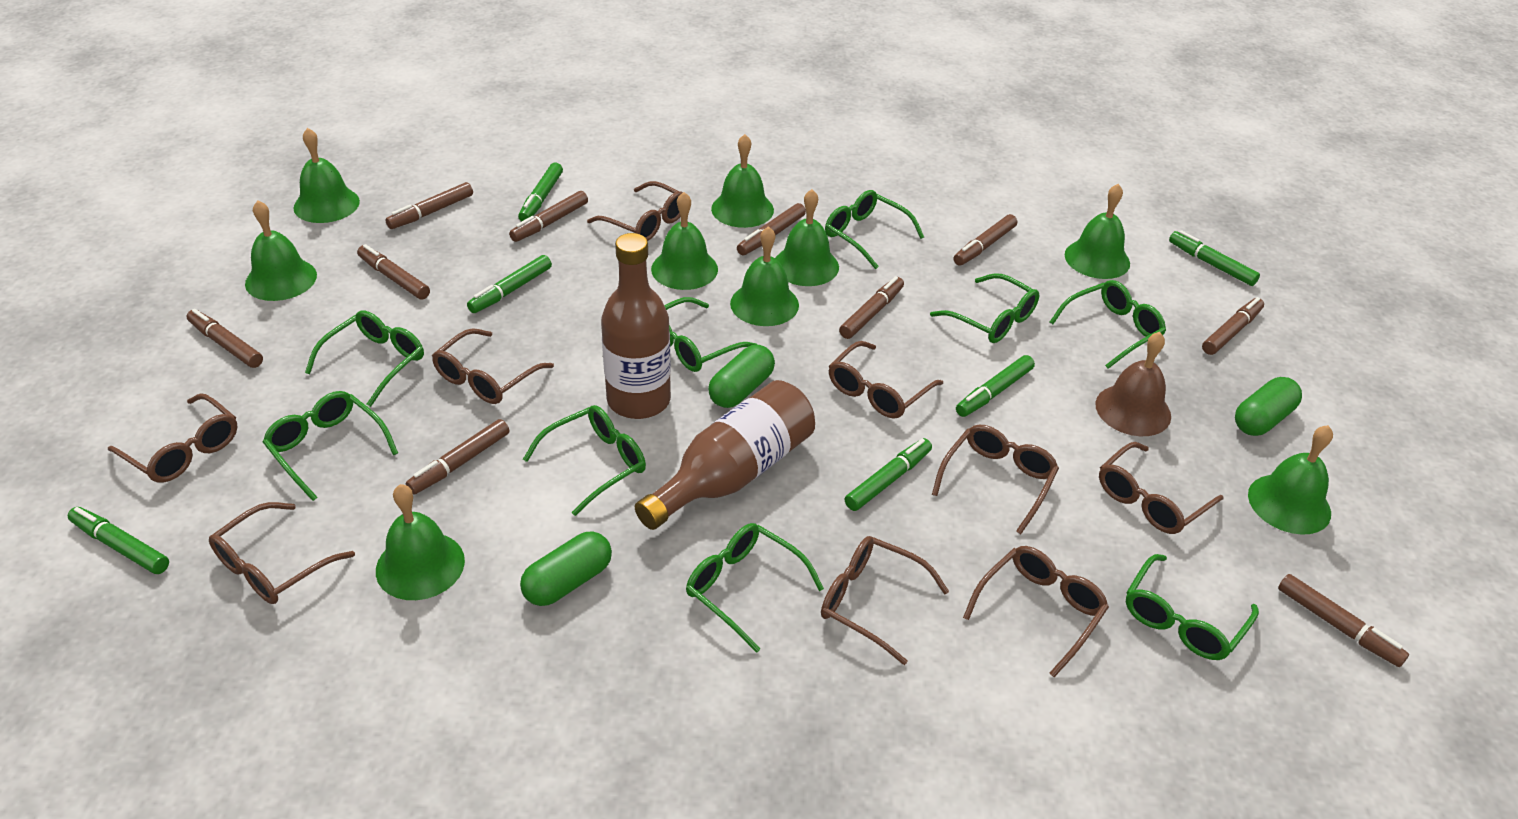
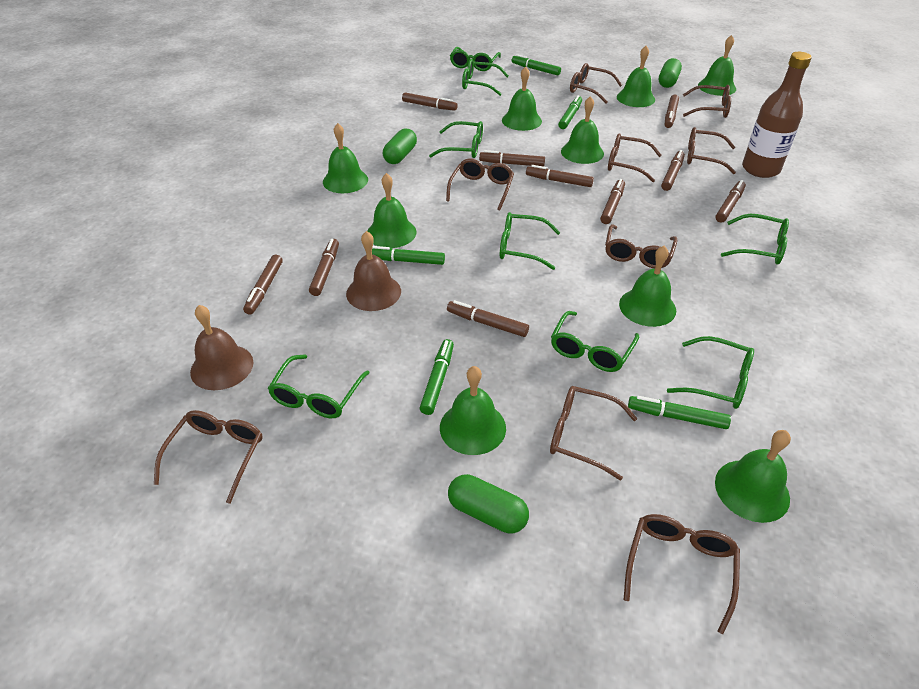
brown bell: [1095,332,1171,436] = 1 -> [190,305,253,390] [346,231,401,311] = 2
brown bottle: [601,233,671,419] [635,380,815,530] = 2 -> [742,52,812,178] = 1
green glasses: [263,391,398,501] [305,310,424,407] [523,405,646,516] [664,297,758,372] [686,523,824,653] [825,190,924,269] [930,273,1039,343] [1050,280,1166,369] [1126,554,1259,660] = 9 -> [268,354,370,418] [429,121,483,158] [450,47,501,71] [462,59,509,96] [500,212,560,270] [551,311,639,372] [667,336,754,409] [721,214,789,264] = 8
green marker: [68,507,169,574] [467,255,552,313] [518,163,563,221] [845,438,932,511] [956,355,1035,417] [1169,230,1260,286] = 6 -> [372,246,445,265] [420,339,454,415] [511,54,561,76] [558,95,582,129] [628,396,731,429] = 5

